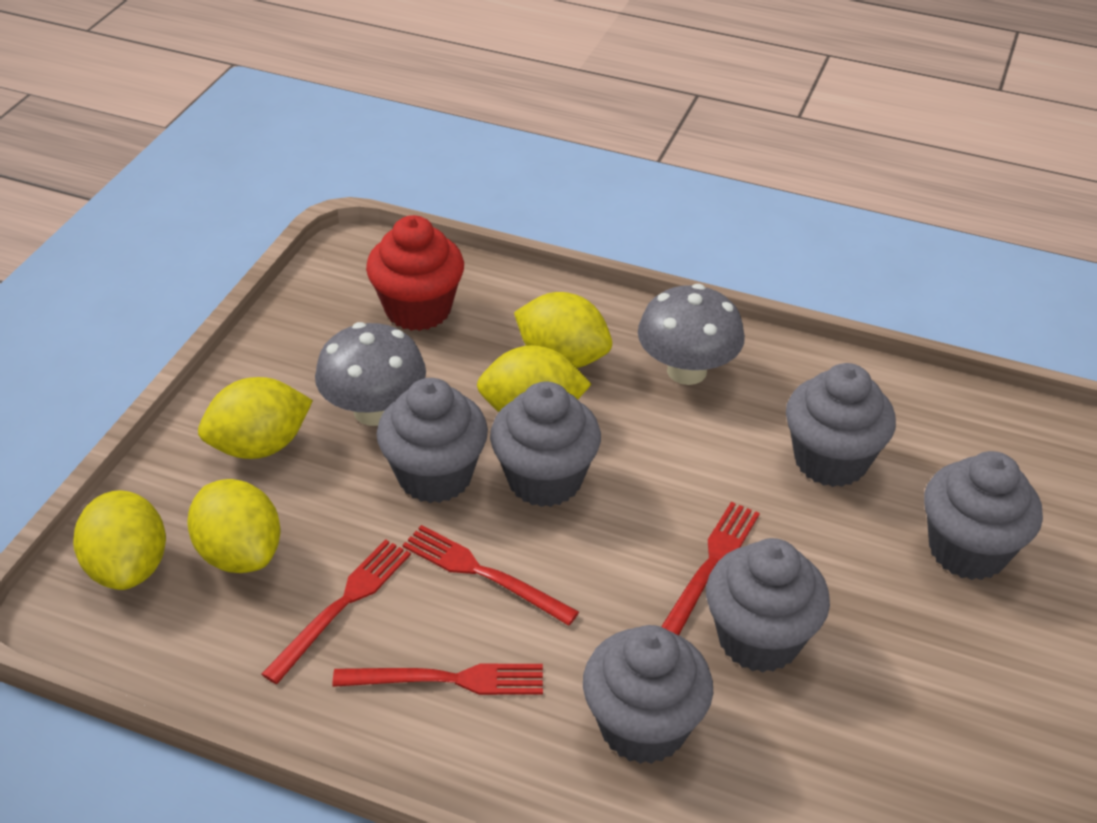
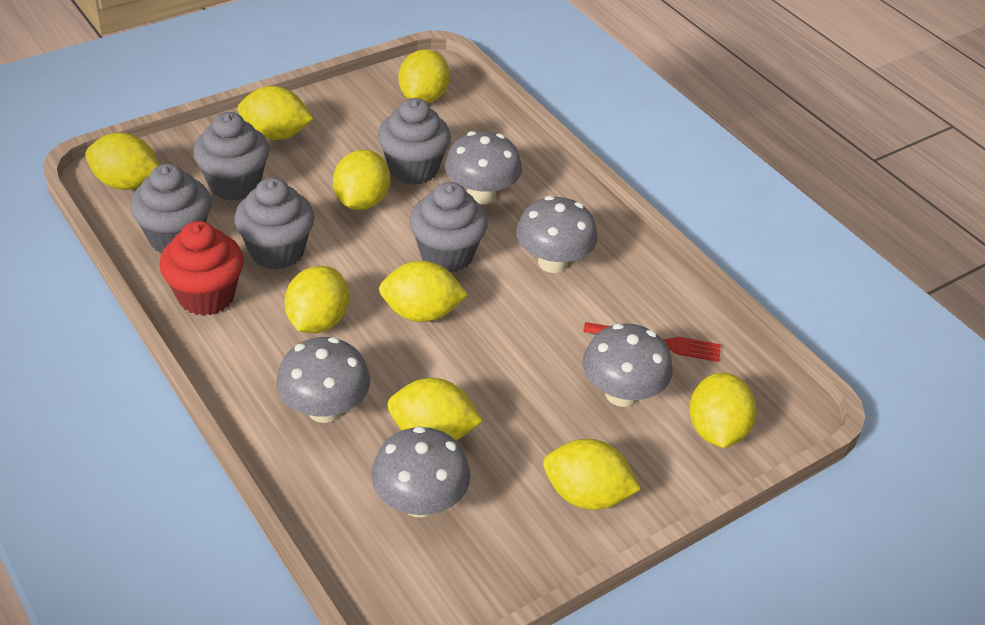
grey cupcake: [377,378,488,503] [490,381,601,507] [583,625,713,764] [706,538,830,672] [786,363,896,487] [924,451,1043,580] = 6 -> [130,164,211,254] [193,112,269,201] [234,178,315,270] [378,98,451,185] [409,182,488,273] = 5
grey mushroom: [315,322,426,426] [638,284,745,385] = 2 -> [276,337,370,423] [371,426,471,518] [445,131,522,204] [516,196,598,273] [583,323,672,407] = 5
red fork: [262,539,411,684] [332,664,543,695] [403,525,579,626] [661,502,760,635] = 4 -> [583,322,721,362] = 1
yellow lemon: [73,490,166,590] [187,479,281,573] [198,377,313,459] [477,345,592,412] [514,292,612,368] = 5 -> [85,133,160,190] [238,86,314,140] [285,266,349,333] [333,150,390,210] [379,261,468,322] [387,378,483,441] [399,49,450,103] [543,439,641,510] [689,372,757,448] = 9

